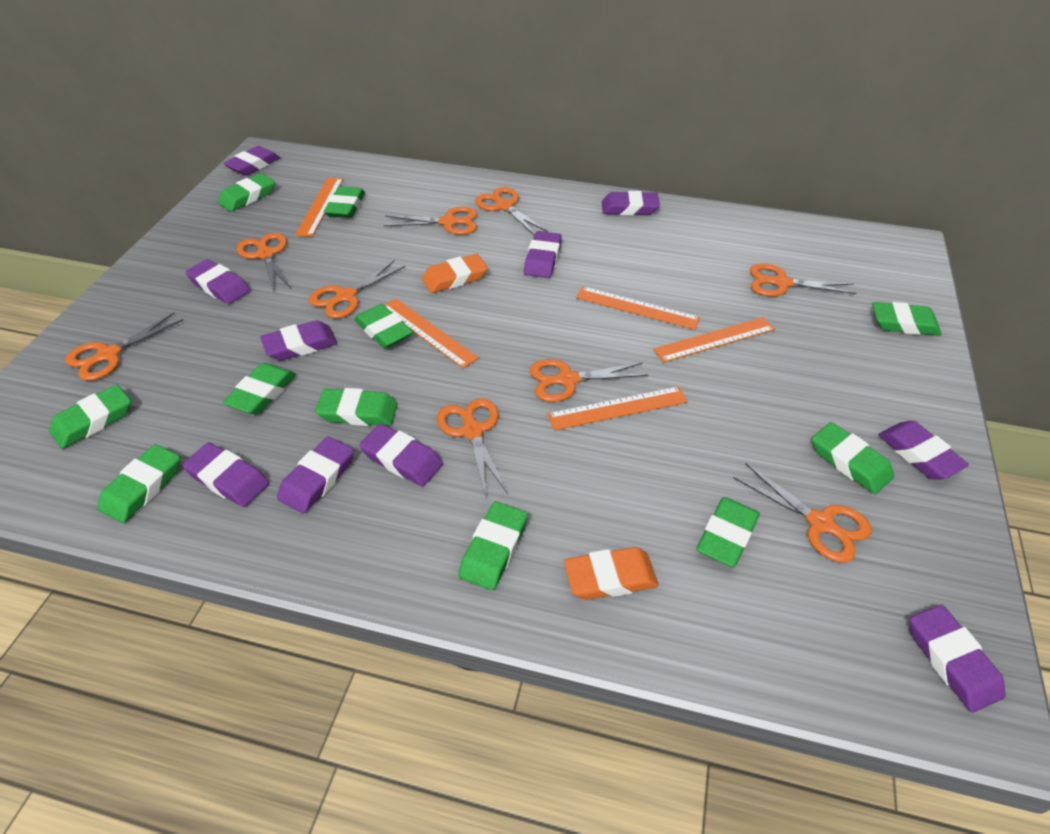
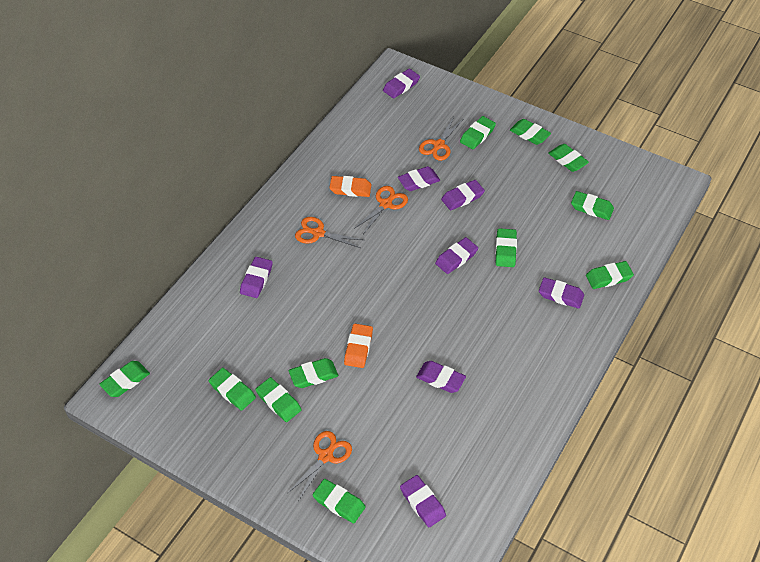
orange ruler: [295,178,343,237] [384,298,479,369] [547,386,688,431] [576,286,700,330] [653,317,775,363] = 5 -> none = 0
orange scissors: [66,313,183,381] [237,233,291,293] [309,260,406,318] [383,207,477,235] [437,398,508,498] [475,187,548,235] [530,359,648,402] [733,463,872,563] [750,263,856,296] = 9 -> [288,431,352,501] [295,217,363,248] [354,186,408,234] [419,117,462,161] = 4
purple eraser: [183,443,269,507] [186,259,250,304] [223,146,280,176] [260,320,337,361] [277,437,354,514] [359,424,443,486] [524,231,562,278] [602,191,660,215] [878,421,969,479] [910,605,1005,712] = 10 -> [240,257,273,298] [383,69,420,98] [398,166,440,191] [400,475,446,527] [416,361,466,393] [435,237,478,274] [441,180,485,211] [539,277,584,309] = 8

